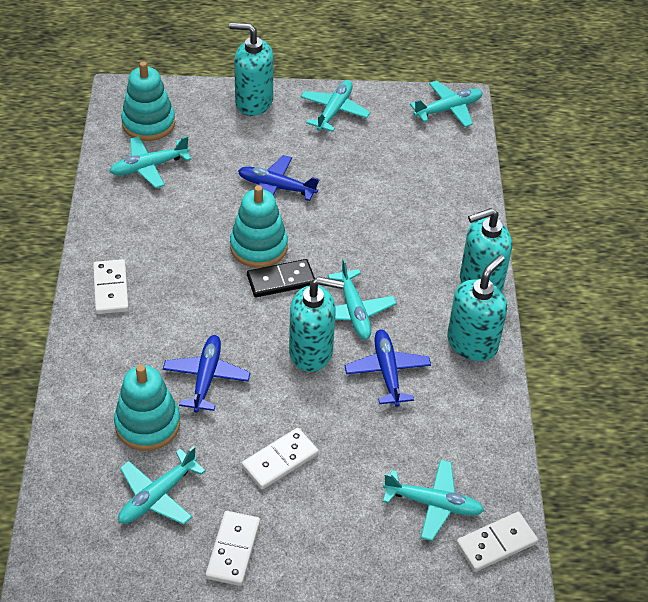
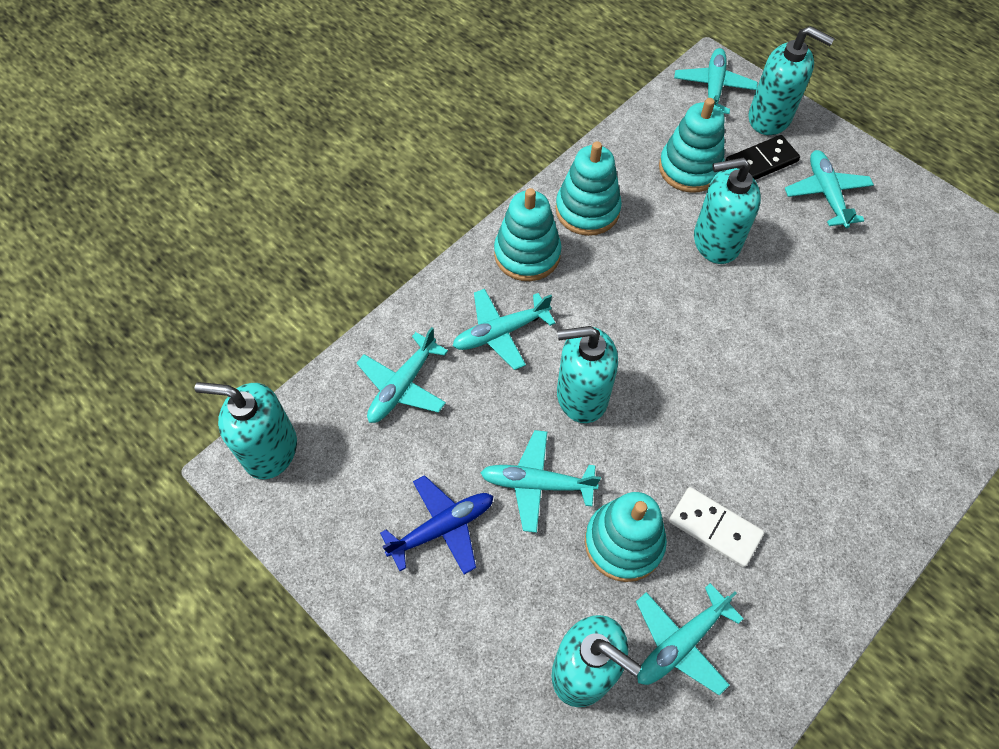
blue plane: [163,335,251,413] [238,155,319,201] [344,329,431,407] = 3 -> [380,475,493,575] = 1
turquoise soap dispenser: [229,22,273,116] [289,277,344,372] [447,255,507,361] [460,208,512,292] = 4 -> [195,382,297,479] [551,615,642,707] [557,326,618,423] [694,158,761,264] [748,26,835,135] = 5
turquoise stacking toy: [114,365,180,451] [121,61,175,141] [230,185,288,268] = 3 -> [494,188,562,281] [555,141,622,236] [585,492,667,582] [659,98,725,193] = 4
white domino: [93,259,129,314] [206,511,260,586] [242,428,319,489] [456,512,538,572] = 4 -> [669,487,764,567] = 1

